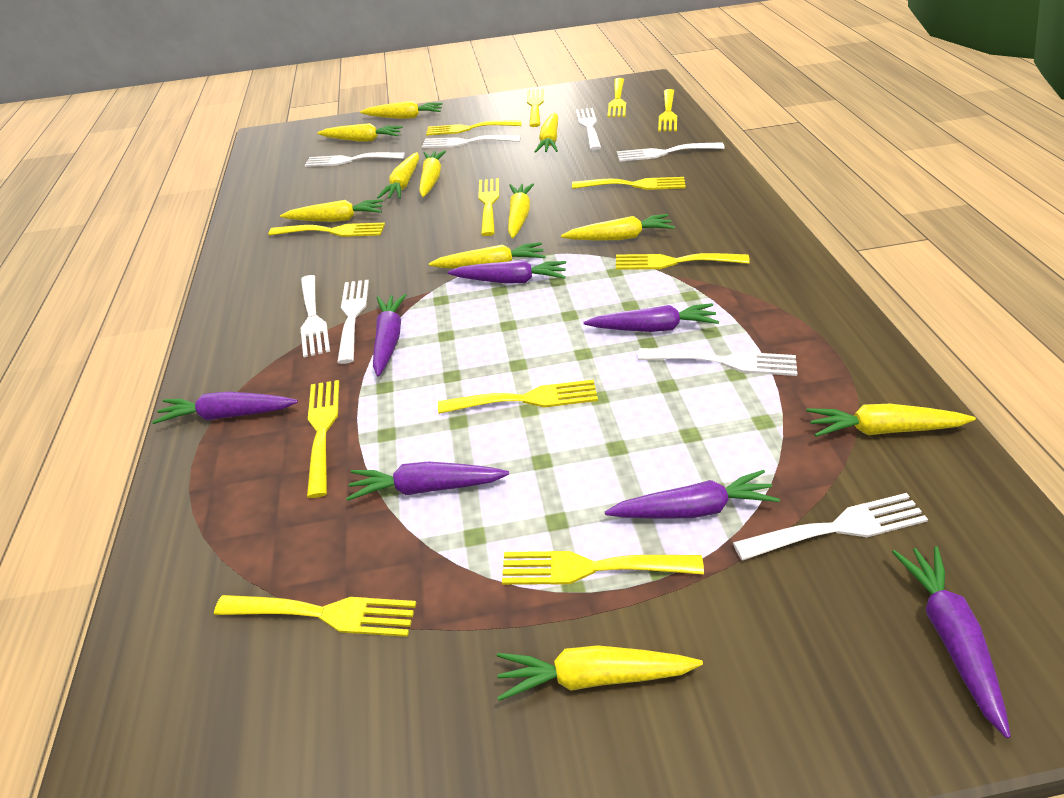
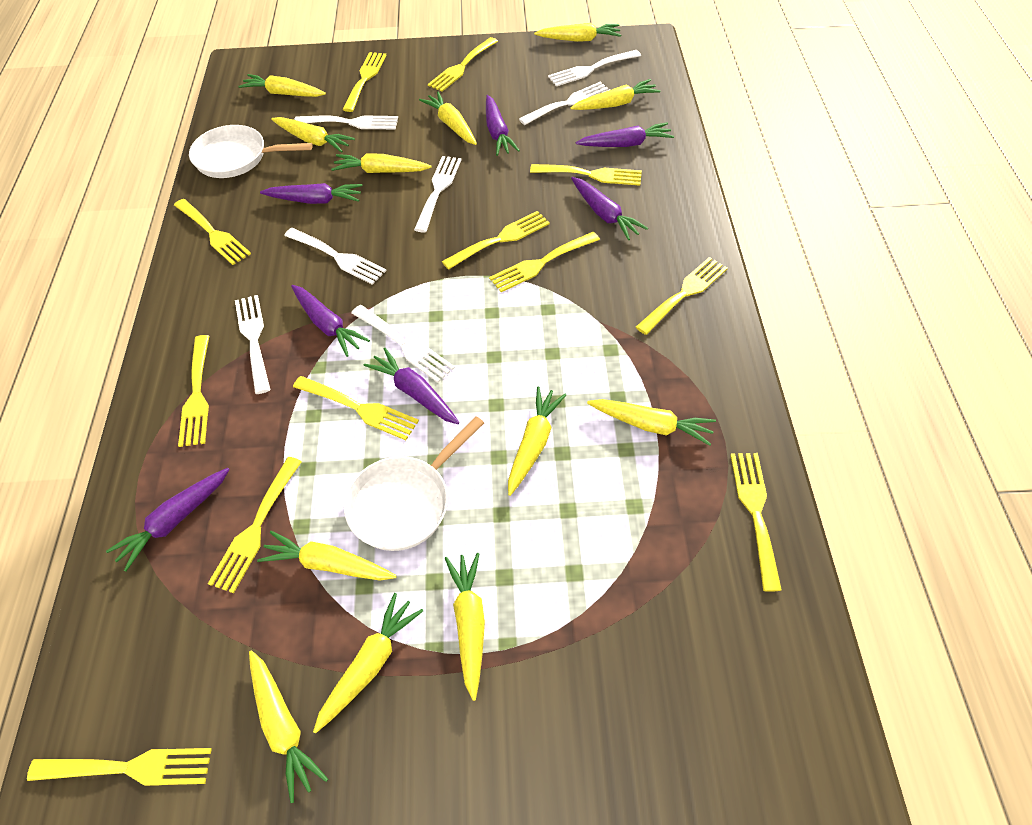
white fork: [301,275,330,358] [305,152,405,167] [337,280,369,364] [422,135,521,148] [576,108,601,150] [617,142,725,162] [638,348,797,376] [733,493,928,561] = 8 -> [235,295,271,394] [284,228,386,285] [294,115,398,129] [351,305,455,383] [414,156,461,233] [519,82,610,125] [548,50,641,86] = 7
white pan: none = 0 -> [189,125,313,178] [344,416,484,551] = 2
yellow carrot: [280,199,383,222] [317,123,403,142] [360,101,443,119] [377,152,419,199] [419,150,446,197] [429,242,545,269] [497,645,703,701] [508,183,534,239] [535,112,558,153] [561,214,675,240] [806,404,976,437] = 11 -> [238,74,326,97] [249,650,328,803] [257,531,397,581] [271,117,355,153] [313,593,423,734] [331,153,431,173] [419,92,477,145] [445,553,485,701] [508,387,566,496] [534,23,621,42] [570,79,660,110] [587,399,716,446] = 12

